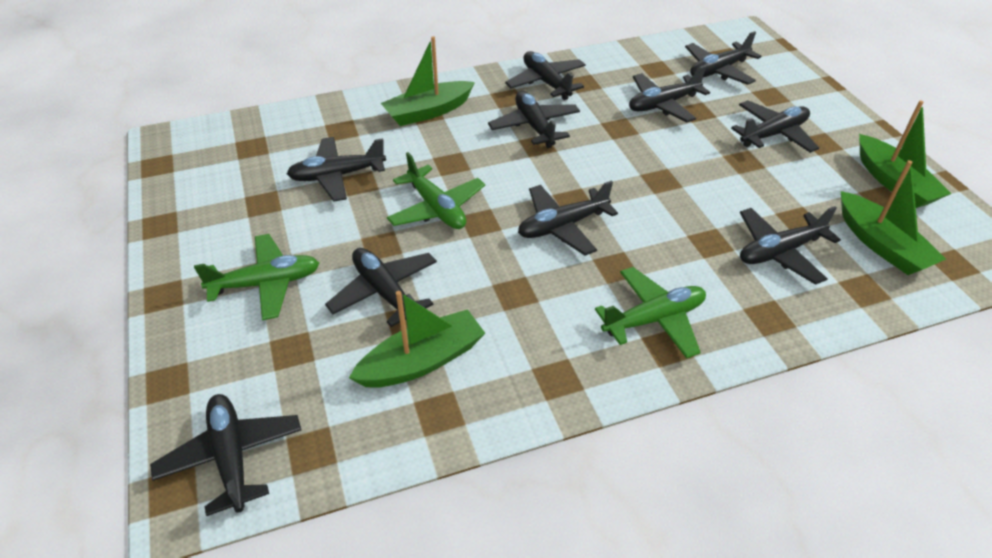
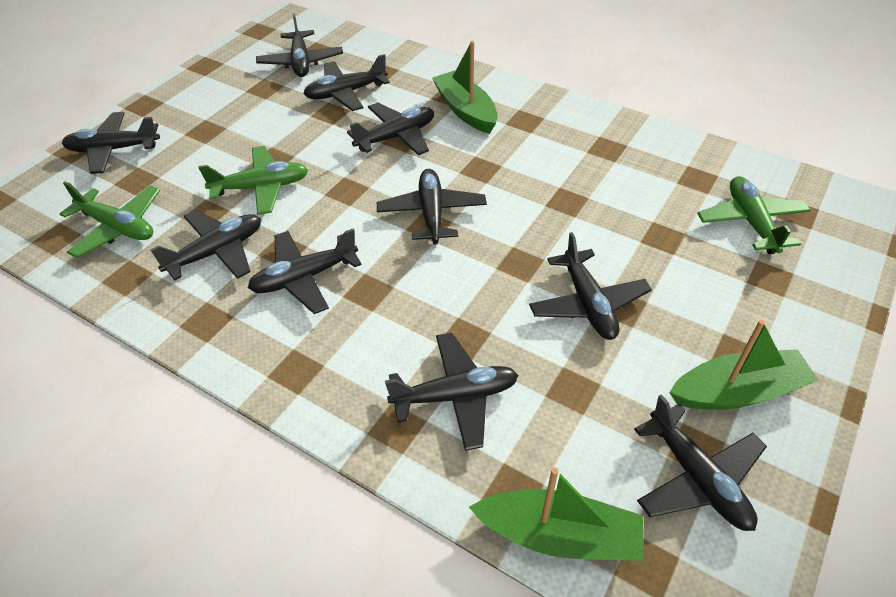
green boat: [349,291,485,388] [381,36,475,126] [841,160,946,275] [859,100,952,208] = 4 -> [432,41,498,134] [469,468,643,561] [669,320,819,410] = 3

